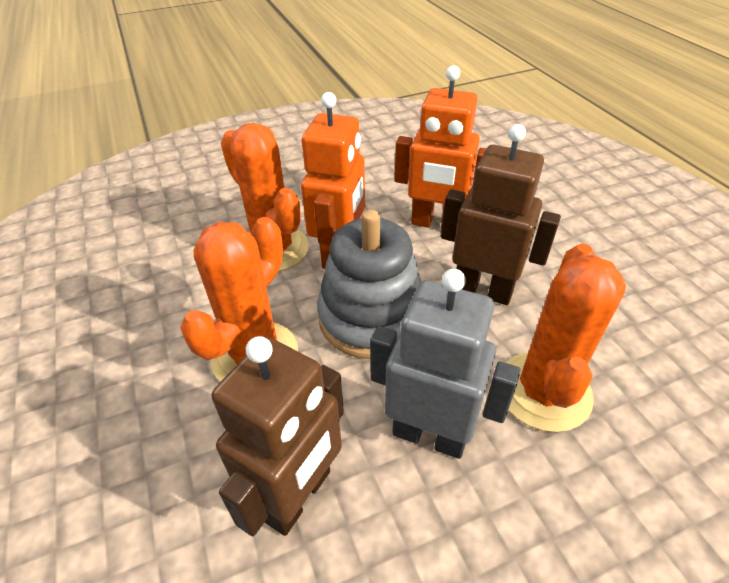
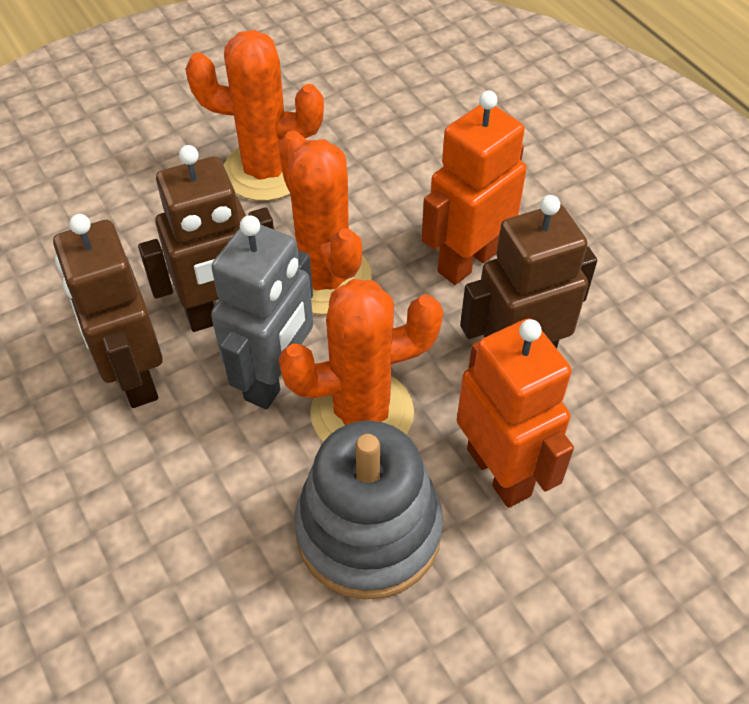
brown robot: [212,336,344,536] [441,124,561,305] = 2 -> [53,214,163,408] [138,145,274,332] [460,195,597,348] = 3

